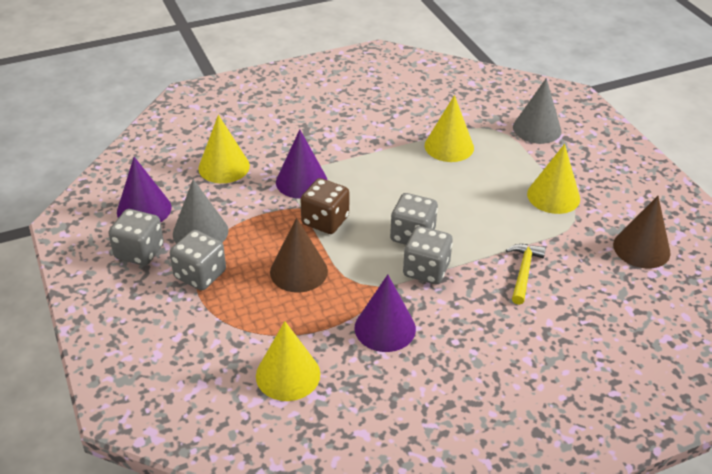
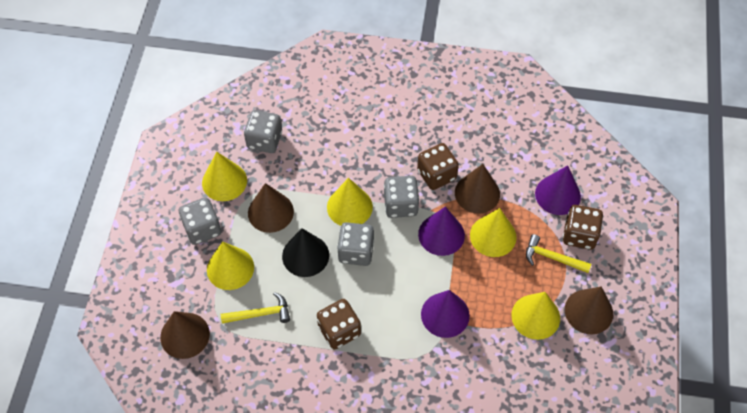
black cone: none = 0 -> [282,228,329,277] = 1
brown cone: [270,218,328,293] [613,196,671,269] = 2 -> [160,311,210,359] [248,183,294,233] [455,164,500,213] [565,287,613,335] = 4
brown dice: [300,178,349,234] = 1 -> [317,299,361,349] [417,143,459,190] [563,205,603,250] = 3
grey cone: [173,179,228,243] [513,78,562,144] = 2 -> none = 0
yellow cone: [198,115,250,183] [256,321,320,401] [425,95,474,162] [527,144,580,214] = 4 -> [202,152,247,201] [207,241,254,290] [327,178,373,226] [470,208,517,257] [511,292,560,340] = 5
yellow hammer: [506,244,546,305] = 1 -> [221,292,290,324] [526,234,591,273] = 2

